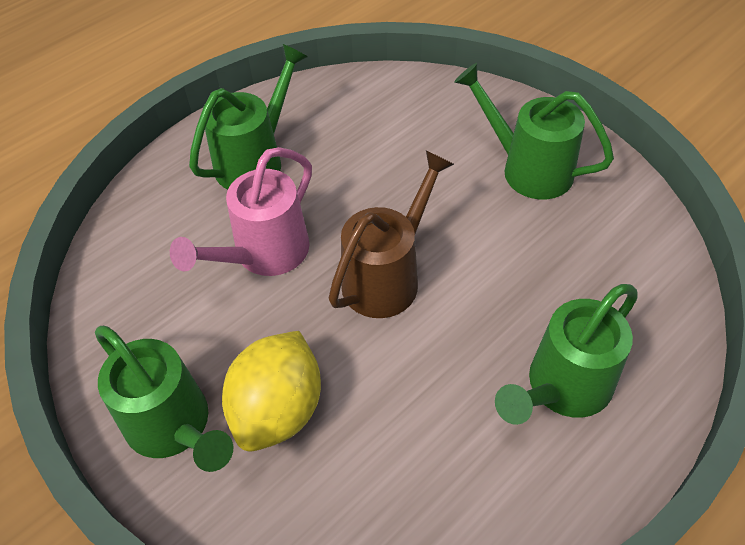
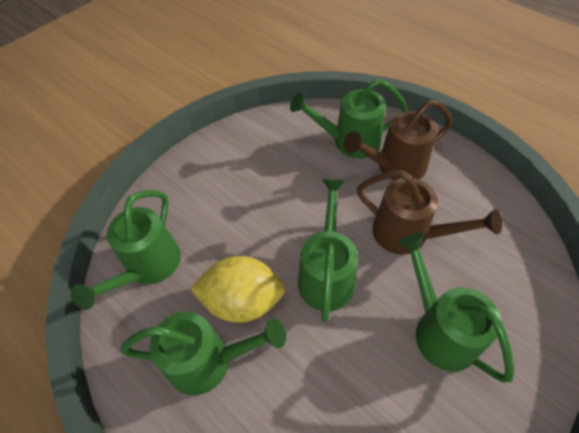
brown watering can: [329,150,454,318] = 1 -> [343,100,452,181] [357,170,502,255] = 2
green watering can: [95,326,233,472] [189,44,308,189] [454,63,614,200] [495,284,638,425] = 4 -> [71,190,181,310] [120,311,286,395] [290,79,408,159] [298,179,358,322] [398,233,514,383] = 5
pink watering can: [170,147,312,276] = 1 -> none = 0

